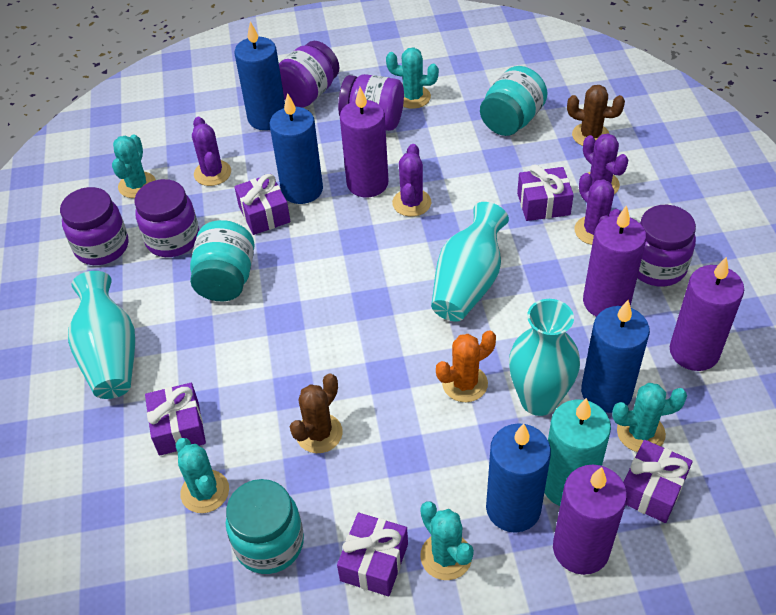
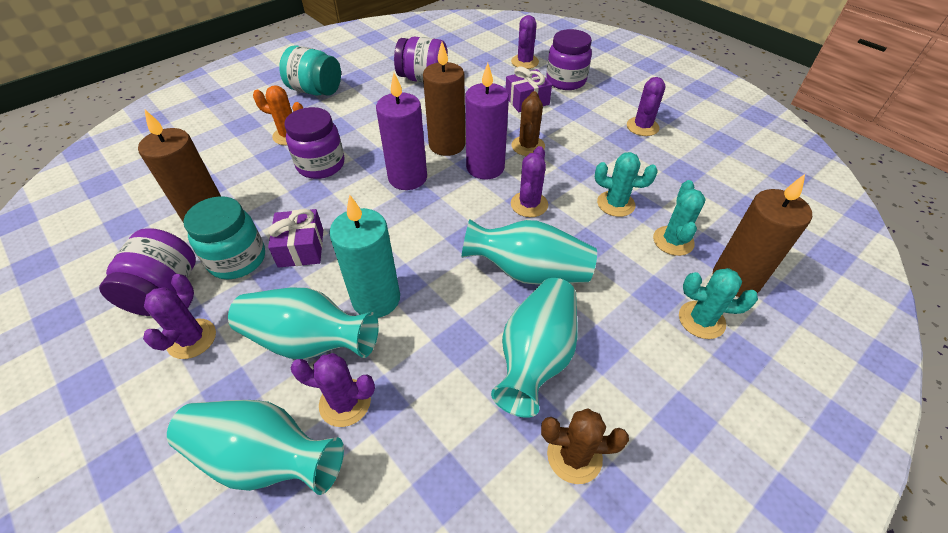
blue candle: [234,22,285,130] [270,93,323,204] [486,423,551,533] [581,300,650,413] = 4 -> none = 0
brown candle: none = 0 -> [138,109,221,223] [423,42,465,156] [713,174,812,297] = 3
purple cactus: [192,117,231,186] [392,144,431,217] [575,173,621,245] [583,133,628,194] = 4 -> [143,274,216,359] [290,353,375,427] [511,15,539,69] [511,146,548,217] [627,77,666,136] = 5
purple candle: [340,87,389,197] [553,465,627,575] [583,205,646,317] [670,256,744,371] = 4 -> [376,73,427,190] [465,63,509,179] = 2
purple gift: [145,383,206,456] [234,174,290,235] [337,512,408,596] [517,164,574,221] [623,440,693,523] = 5 -> [268,209,323,268] [506,66,552,112] = 2
purple jar: [60,187,128,265] [135,179,199,257] [279,41,339,107] [338,74,404,131] [637,205,696,286] = 5 -> [99,228,196,316] [284,107,344,179] [394,37,448,83] [546,29,592,90] = 4
turquoise cactus: [112,134,156,198] [175,438,229,513] [386,47,439,109] [420,502,474,580] [612,383,687,452] = 5 -> [595,152,658,217] [653,180,706,256] [679,268,758,339] = 3
turquoise jar: [190,220,255,301] [226,479,304,574] [480,66,548,136] = 3 -> [183,196,265,279] [279,46,341,96] = 2
turquoise vase: [68,271,135,399] [431,202,509,322] [509,299,580,416] = 3 -> [167,400,344,495] [228,288,379,359] [461,219,597,285] [491,278,577,418] = 4

